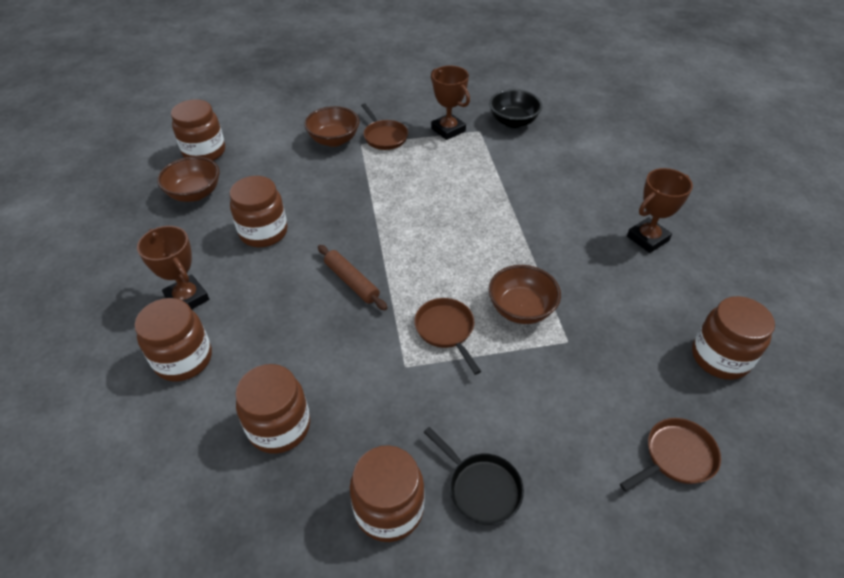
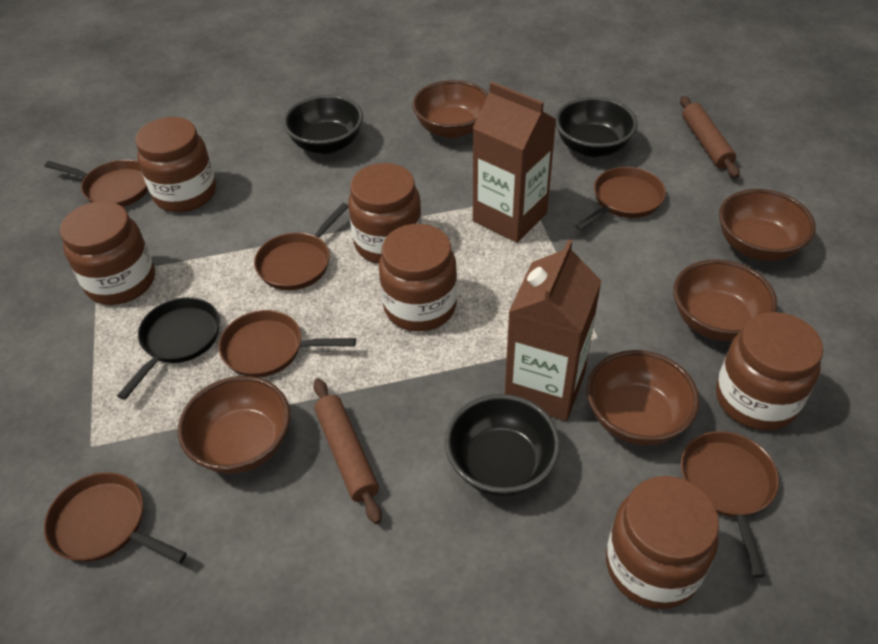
black bowl: [489,89,543,128] = 1 -> [283,95,363,154] [445,394,560,496] [555,97,638,157] = 3
brown bowl: [157,156,220,202] [304,106,360,147] [489,265,561,324] = 3 -> [178,376,290,474] [412,80,488,138] [587,350,699,445] [673,260,777,341] [719,189,816,261] = 5
brown carton: none = 0 -> [473,82,557,243] [505,239,602,421] = 2
brown pan: [361,103,408,150] [414,298,481,375] [620,418,721,491] = 3 -> [44,472,187,564] [45,160,148,207] [219,310,356,377] [254,203,349,290] [575,167,666,231] [681,431,779,578] = 6
brown rolling pin: [318,245,388,311] = 1 -> [313,378,382,524] [680,96,740,178] = 2
brown trophy: [137,226,209,310] [431,65,470,140] [627,168,693,253] = 3 -> none = 0

